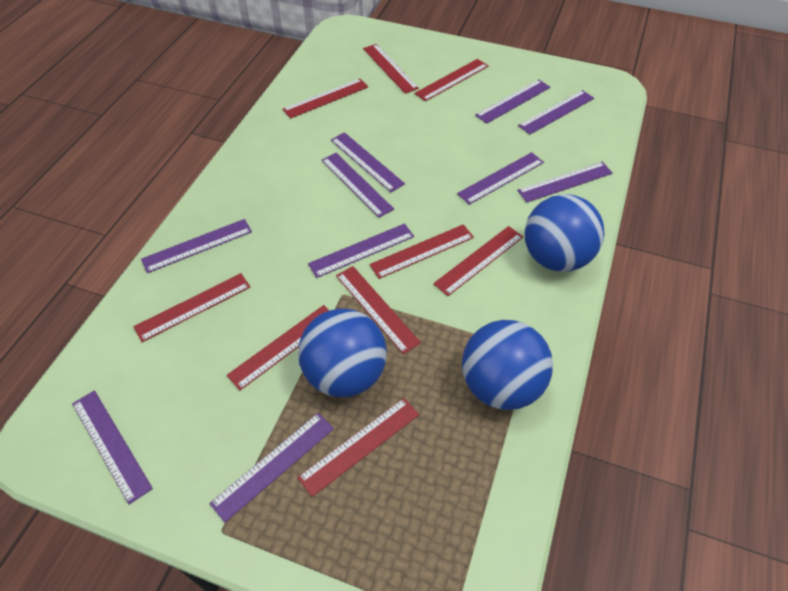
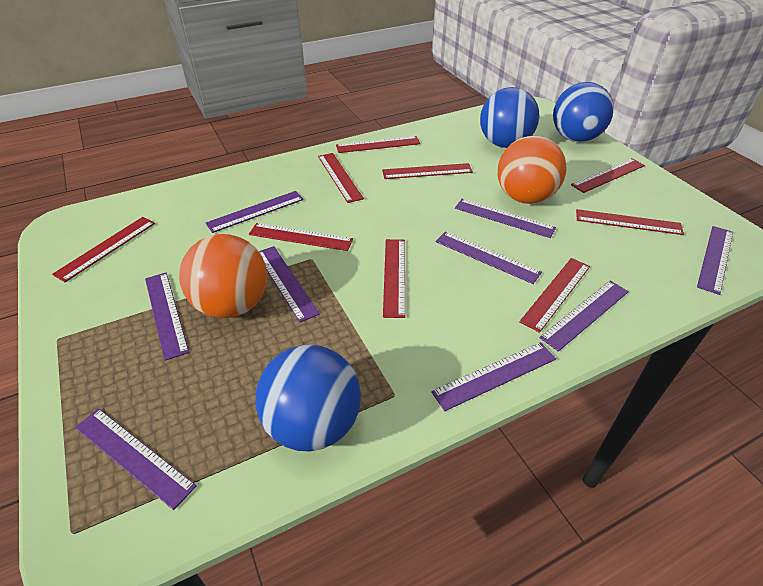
orange ball: none = 0 -> [179,234,267,318] [498,136,567,204] = 2
purple ruler: [72,390,153,505] [141,219,252,273] [210,413,334,523] [308,223,414,278] [321,153,394,218] [331,132,405,192] [457,152,544,205] [475,79,550,124] [517,162,613,202] [518,90,594,134] = 10 -> [75,408,196,510] [145,273,189,361] [206,191,304,233] [259,246,320,322] [431,342,556,411] [436,231,542,284] [455,199,556,238] [539,281,629,352] [697,226,733,295] = 9

